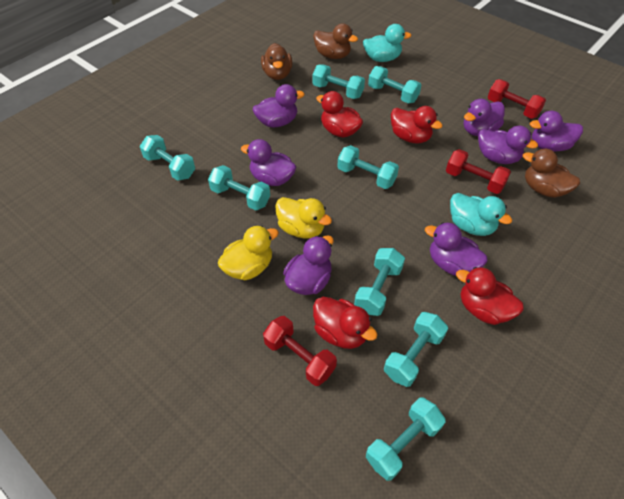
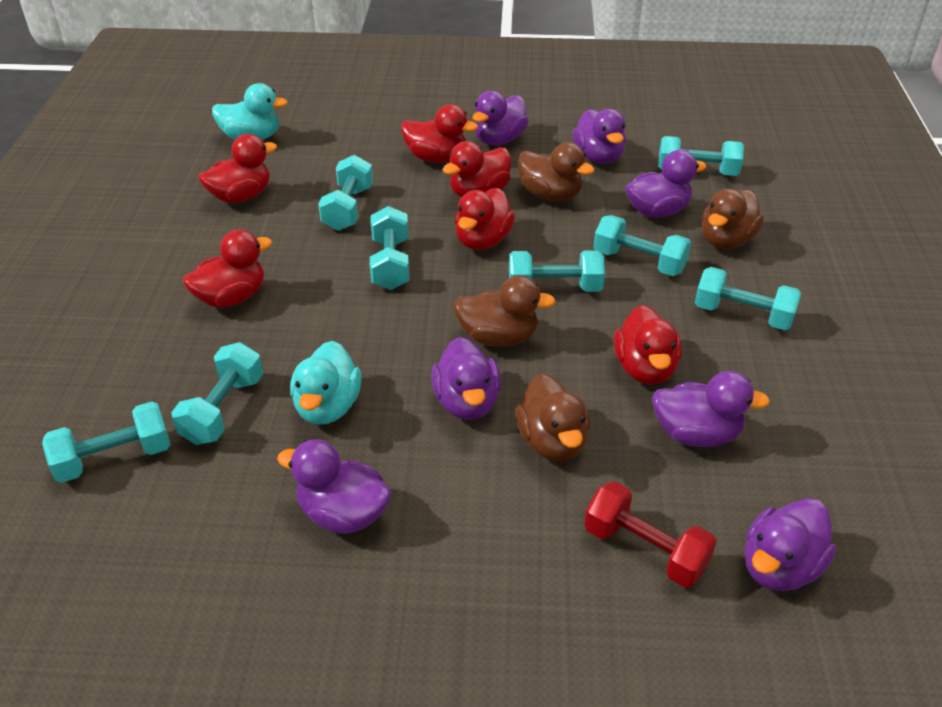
brown duck: [261,43,292,80] [313,23,358,59] [523,149,580,198] = 3 -> [454,275,556,346] [515,374,590,461] [518,142,595,201] [702,189,764,249] = 4
red duck: [313,297,377,349] [316,91,363,137] [391,106,443,143] [456,267,524,325] = 4 -> [183,229,272,308] [199,134,277,203] [401,104,478,163] [443,141,511,197] [455,188,515,250] [614,305,682,385] = 6
red dumbbell: [263,316,337,386] [446,149,511,194] [488,79,546,119] = 3 -> [584,481,717,587] = 1
yellow duck: [218,226,279,280] [275,197,332,238] = 2 -> none = 0

